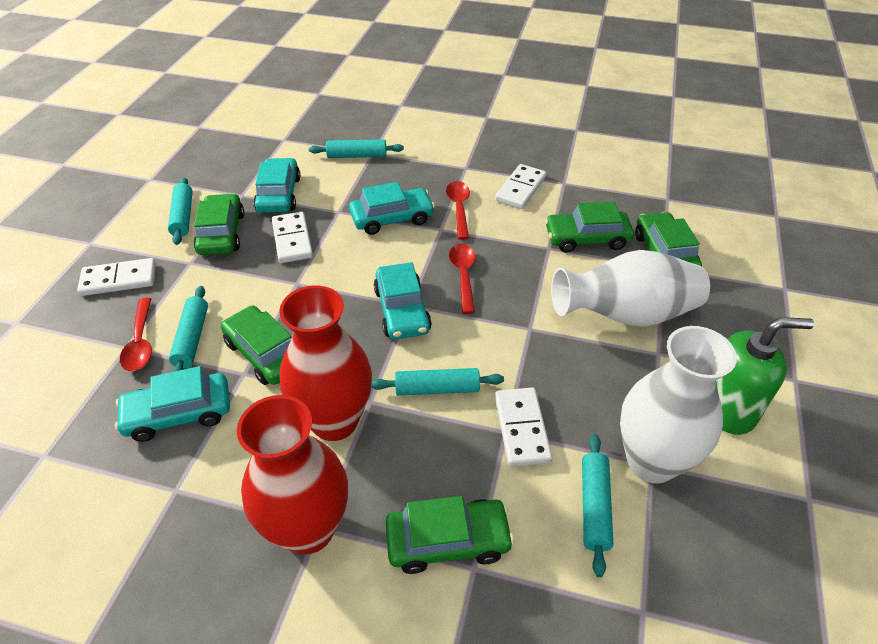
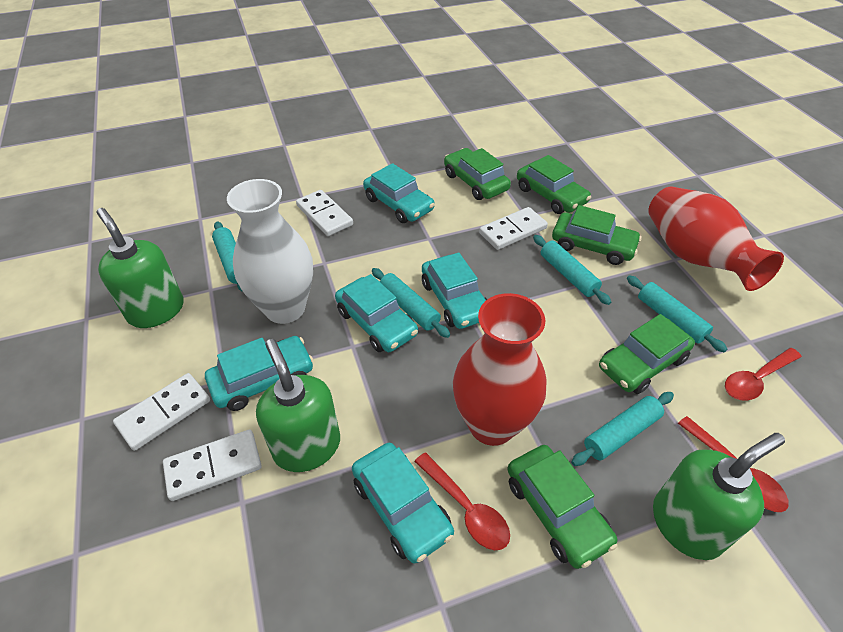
green soap dispenser: [716,317,814,435] = 1 -> [96,208,184,328] [256,339,340,472] [653,433,785,560] = 3
turquoise car: [115,366,230,442] [253,158,301,213] [349,182,435,235] [374,262,432,340] = 4 -> [205,336,314,411] [335,274,418,352] [352,443,454,563] [363,163,435,223] [422,253,487,329] = 5
white vase: [551,250,710,327] [620,326,737,483] = 2 -> [227,179,313,324] = 1

